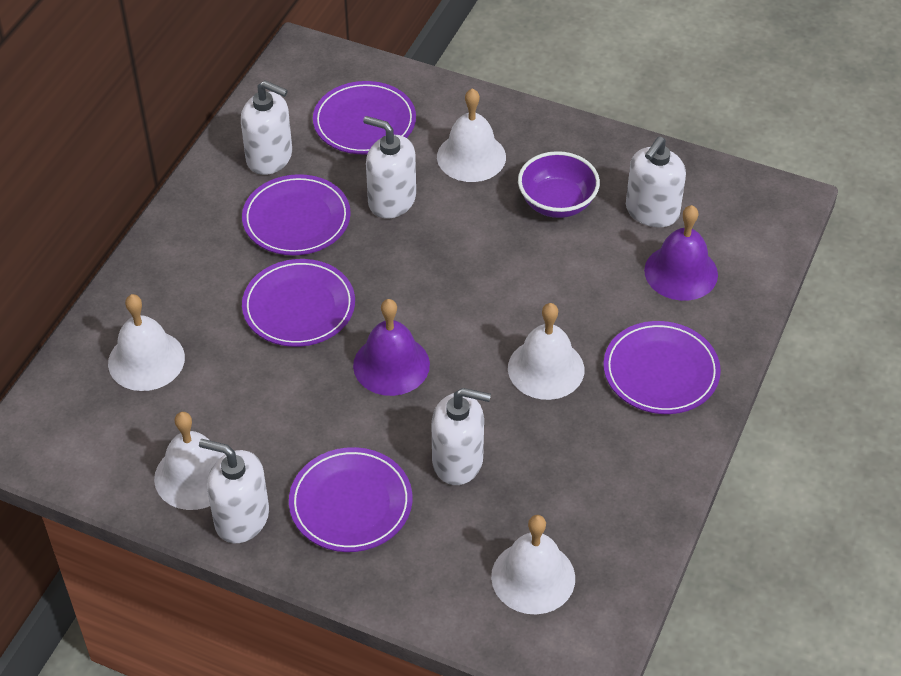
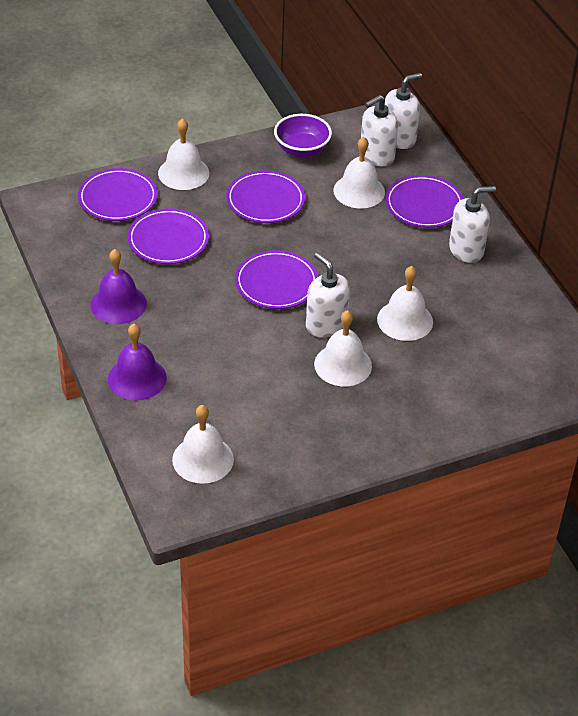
white soap dispenser: [199,439,269,543] [241,81,292,175] [363,116,416,219] [432,388,491,485] [626,137,686,227] = 5 -> [306,252,350,338] [361,95,398,166] [385,73,422,149] [449,186,496,263] = 4

